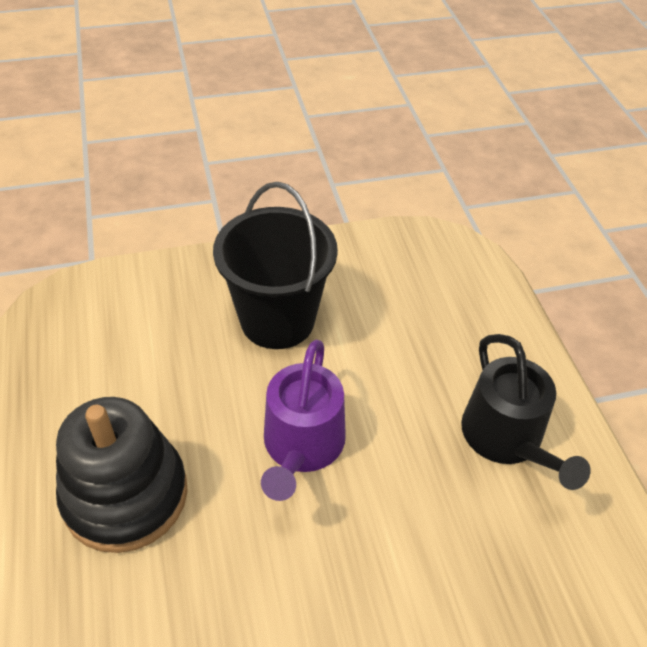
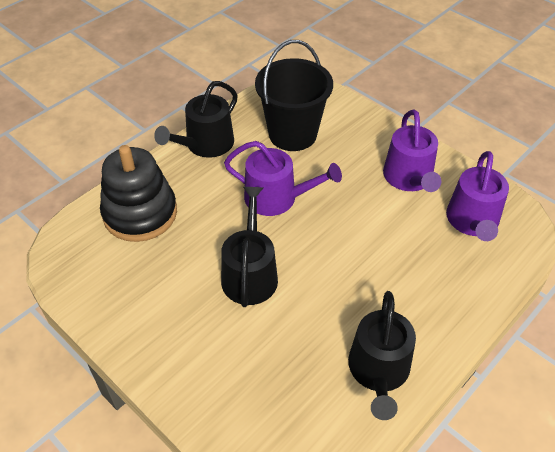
black watering can: [461,334,591,490] = 1 -> [154,81,238,158] [221,187,278,307] [348,291,416,420] = 3
purple watering can: [261,340,346,501] = 1 -> [224,141,342,216] [383,109,442,192] [446,151,509,241] = 3

